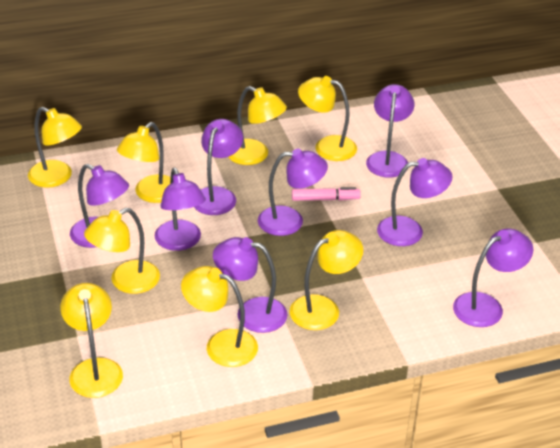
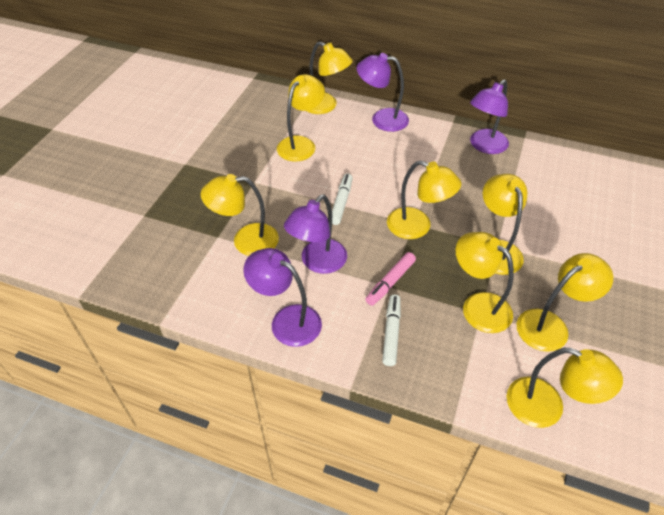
purple lamp: [70,164,129,248] [155,168,206,251] [194,119,243,215] [213,237,287,333] [258,149,328,236] [366,84,414,178] [377,158,453,246] [453,228,533,327] = 8 -> [243,248,322,347] [284,195,347,274] [357,53,409,132] [470,79,509,154] = 4
white marker: none = 0 -> [332,174,353,225] [382,295,401,366] = 2

